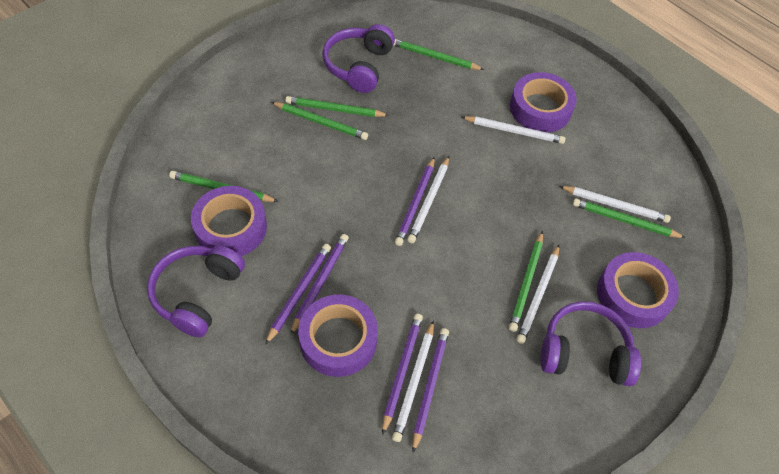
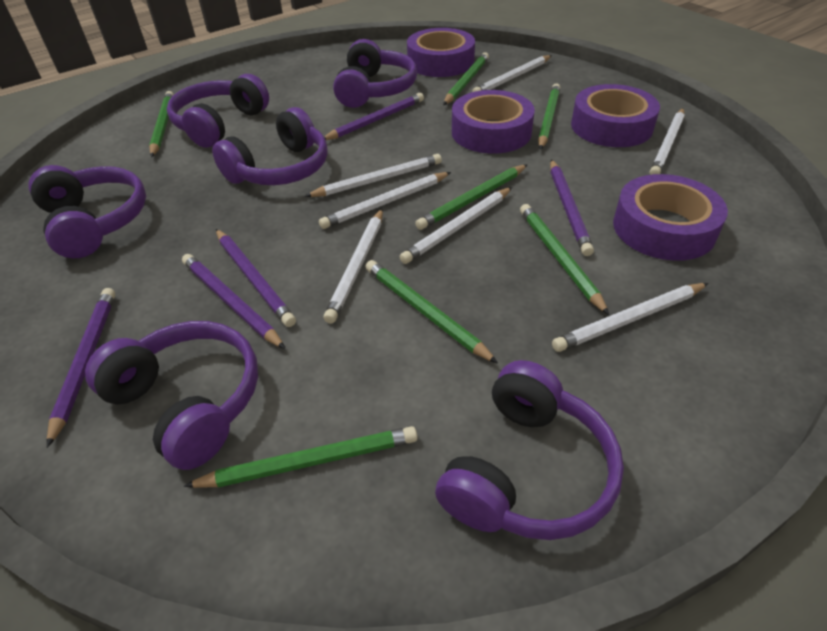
green pencil: [169,171,279,202] [271,102,368,140] [285,96,390,117] [394,39,484,70] [509,231,543,332] [573,198,686,238] = 6 -> [149,91,174,157] [184,426,417,488] [365,260,498,364] [415,164,528,230] [443,52,489,105] [520,204,609,315] [538,84,560,150] = 7
purple headphones: [147,246,245,337] [322,24,395,93] [541,301,641,386] = 3 -> [28,165,146,258] [85,321,258,470] [167,74,269,148] [212,107,328,185] [333,39,417,108] [435,360,624,540] = 6
white pencil: [392,320,434,442] [407,156,449,243] [462,116,566,144] [516,245,559,344] [559,186,671,223] = 5 -> [305,154,442,197] [319,172,451,229] [324,208,383,323] [400,187,512,264] [472,55,552,92] [552,283,708,352] [650,108,685,175] = 7

